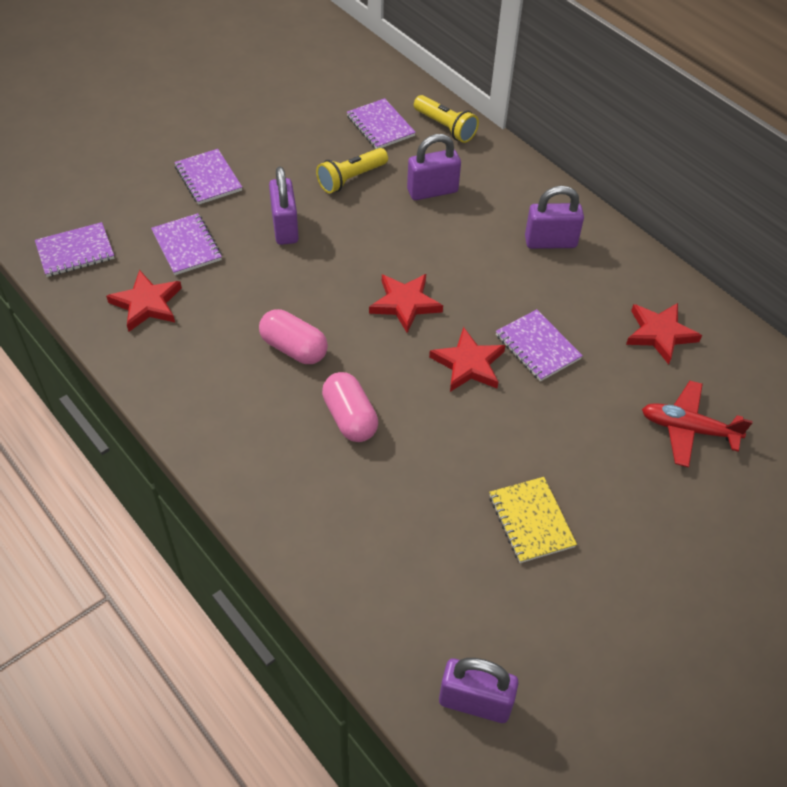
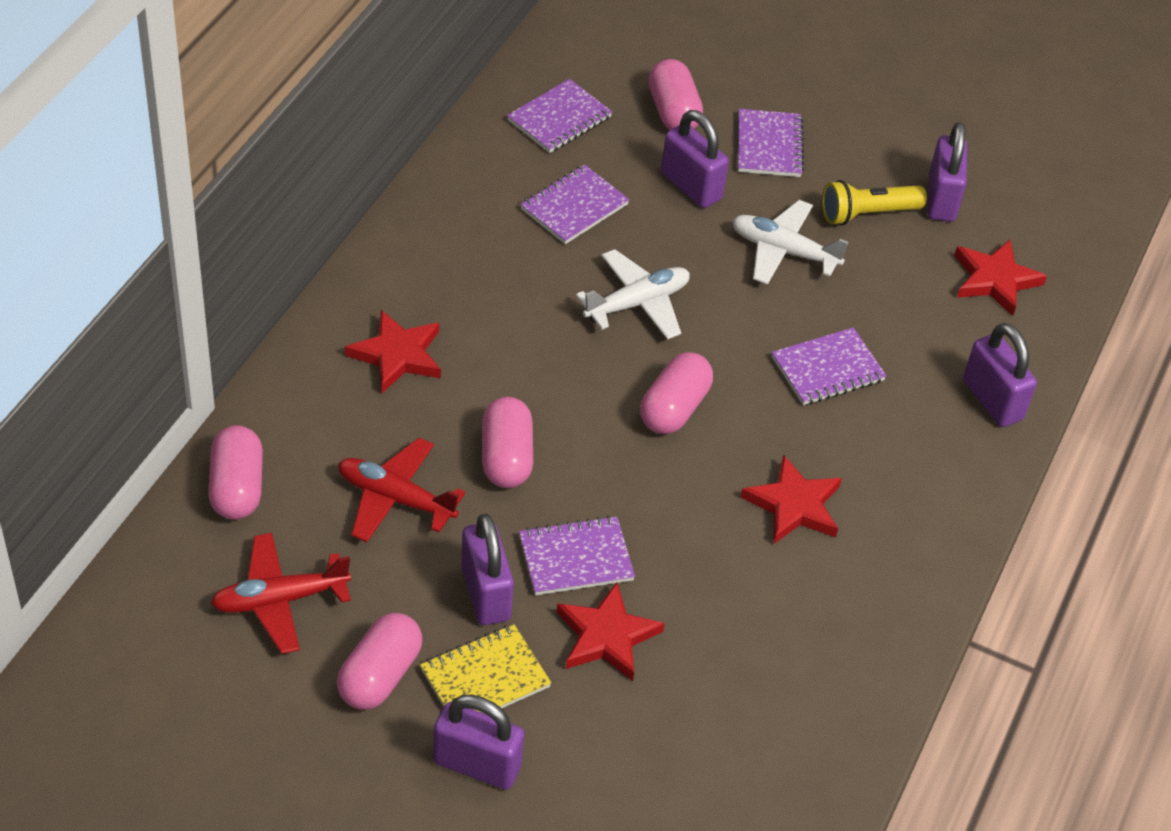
pink capsule: [259,309,328,364] [322,372,378,442] = 2 -> [208,425,263,520] [337,613,422,710] [482,396,533,488] [640,352,713,434] [648,59,703,130] = 5
purple padlock: [269,166,299,245] [407,134,461,200] [439,658,519,723] [525,186,584,249] = 4 -> [433,695,524,789] [461,514,514,625] [661,110,729,208] [927,122,967,222] [963,323,1037,427] = 5
red plane: [642,381,753,467] = 1 -> [211,533,351,654] [338,438,465,542] = 2
white plane: none = 0 -> [576,249,690,340] [732,200,849,285] = 2
yellow flashlight: [316,148,388,193] [414,95,479,143] = 2 -> [822,180,927,225] = 1

